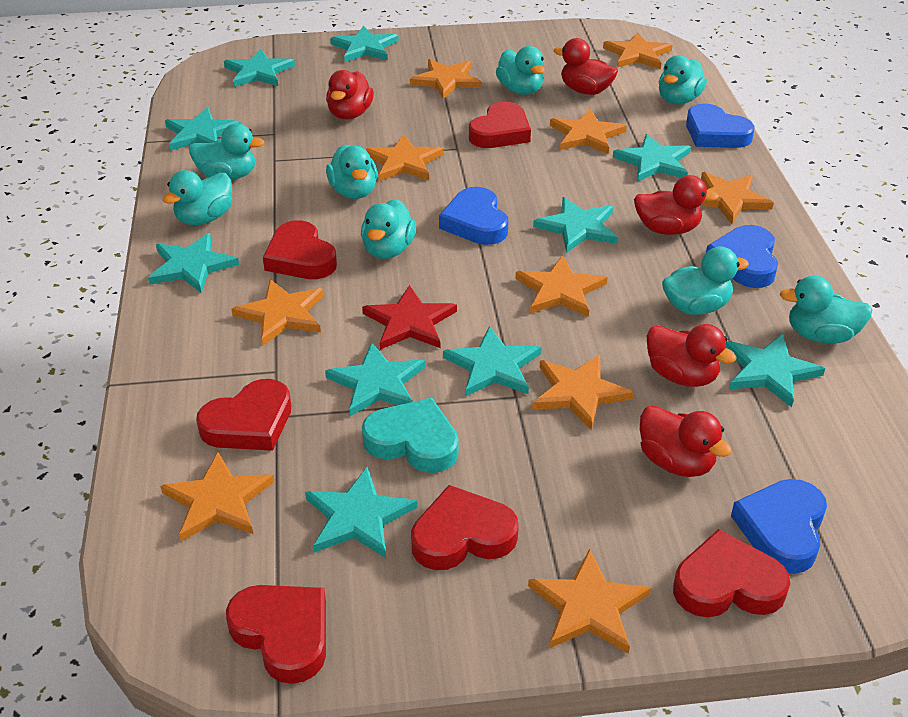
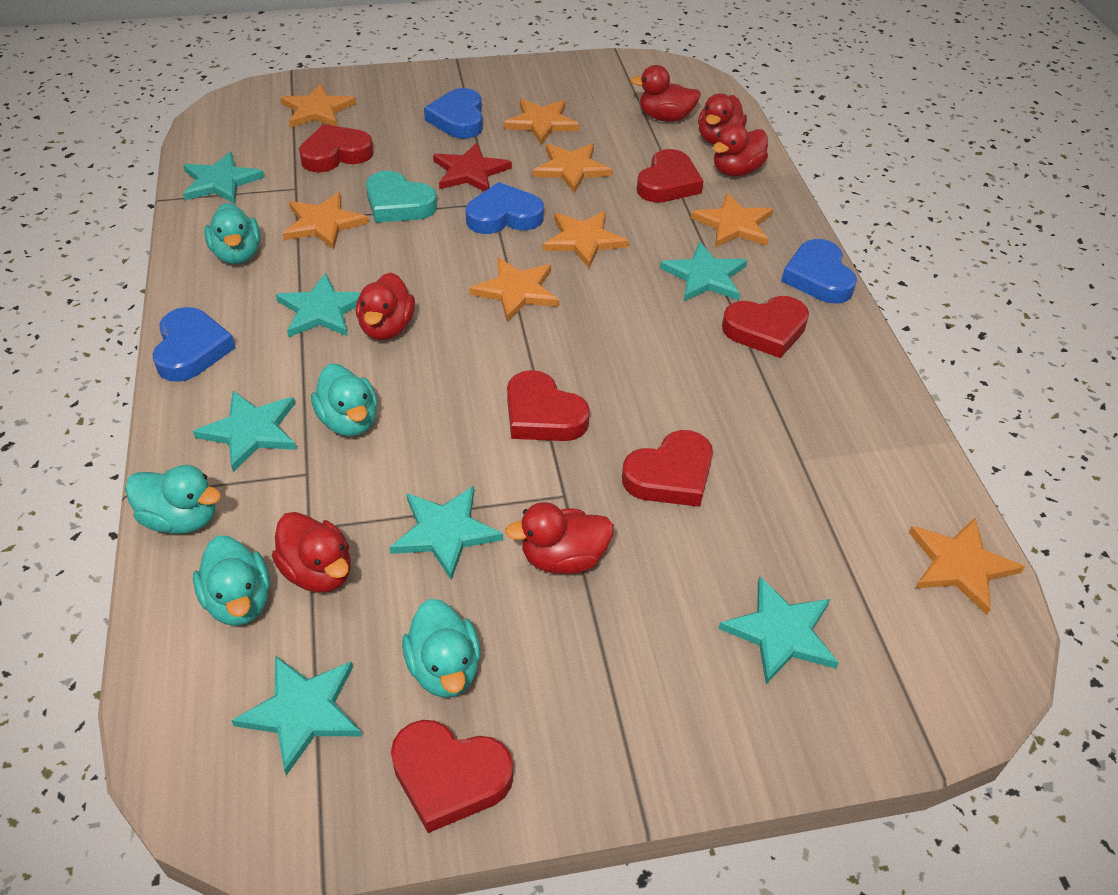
orange star: [160,452,274,541] [231,279,324,345] [365,134,443,181] [410,59,482,99] [515,255,607,317] [528,549,651,654] [532,355,634,431] [550,109,627,154] [603,32,673,69] [700,172,774,224] = 10 -> [280,84,356,128] [283,192,369,250] [469,258,559,322] [504,99,580,145] [533,143,613,193] [543,211,629,268] [691,193,773,248] [909,518,1025,615] = 8
red duck: [326,70,374,119] [554,38,618,95] [634,175,719,235] [640,405,732,477] [647,324,737,387] = 5 -> [272,512,351,593] [356,272,415,340] [505,502,614,574] [630,65,701,122] [698,93,747,144] [713,123,768,176] = 6
turquoise duck: [163,170,232,225] [189,123,265,180] [326,145,378,199] [361,199,416,259] [496,46,545,95] [659,55,707,105] [662,246,749,315] [780,276,872,344] = 8 -> [125,465,221,534] [193,536,270,626] [204,203,261,264] [311,364,377,436] [402,599,480,698] = 5
turquoise star: [148,233,239,294] [165,107,241,151] [224,49,295,87] [305,467,417,558] [325,343,425,416] [330,25,399,62] [443,326,541,397] [533,197,618,253] [613,134,691,181] [726,334,825,407] = 10 -> [183,152,264,204] [193,391,297,472] [231,656,362,776] [276,273,361,337] [390,486,503,580] [660,242,747,301] [718,577,839,684] = 7

